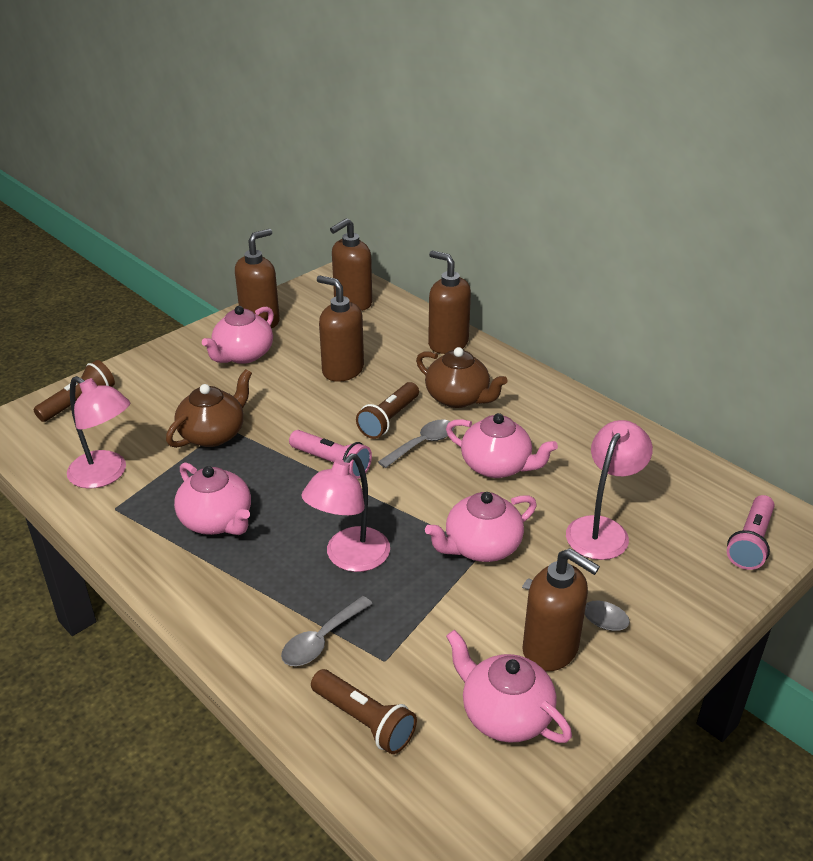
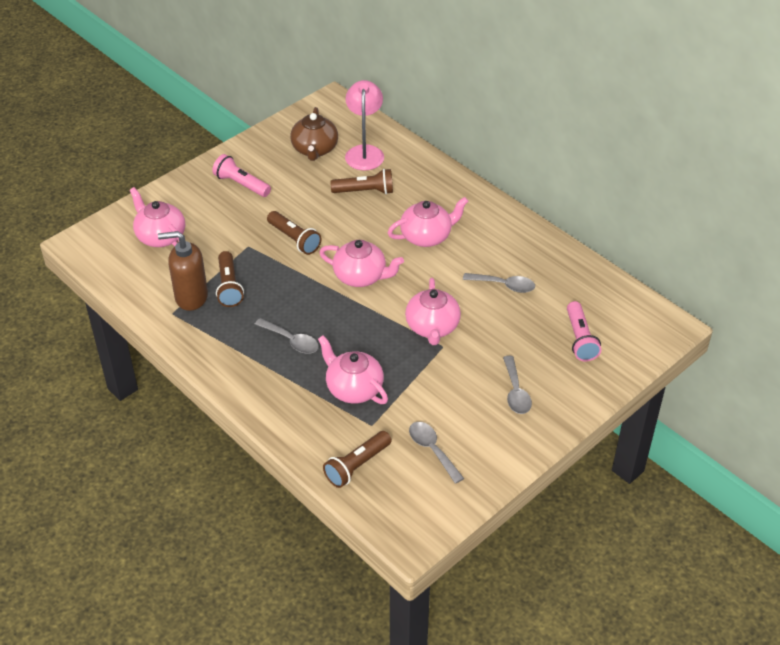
brown flashlight: [34,360,115,422] [311,669,417,754] [356,382,419,439] = 3 -> [216,251,244,307] [267,211,321,255] [323,431,392,488] [330,169,393,194] = 4
brown soap dispenser: [235,229,280,328] [317,276,364,382] [330,218,372,311] [428,251,471,354] [522,548,600,671] = 5 -> [158,231,208,311] = 1
brown teapot: [166,369,252,448] [416,347,508,408] = 2 -> [290,107,338,161] = 1
grey spoon: [281,596,373,666] [378,419,454,468] [522,578,630,631] = 3 -> [255,318,319,354] [409,422,464,484] [463,273,535,293] [503,356,532,414] = 4
pink lamp: [67,376,130,489] [301,454,390,572] [566,420,653,560] = 3 -> [345,80,384,170] = 1

